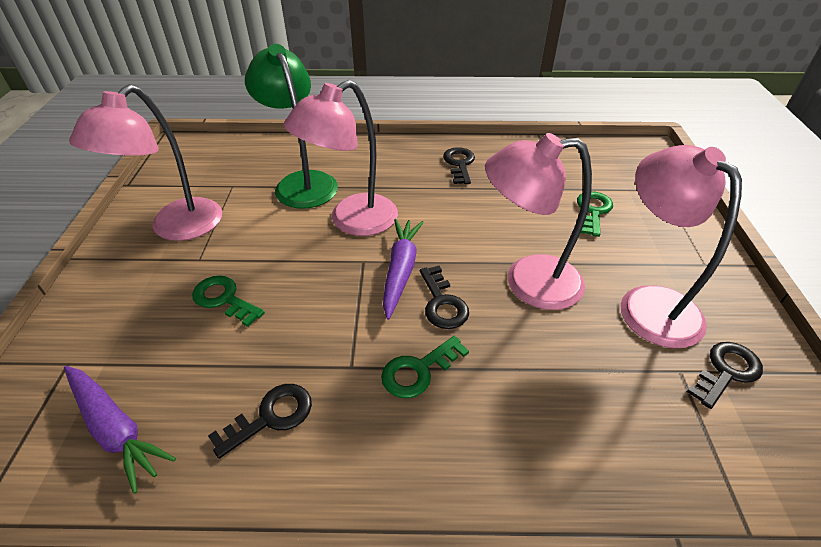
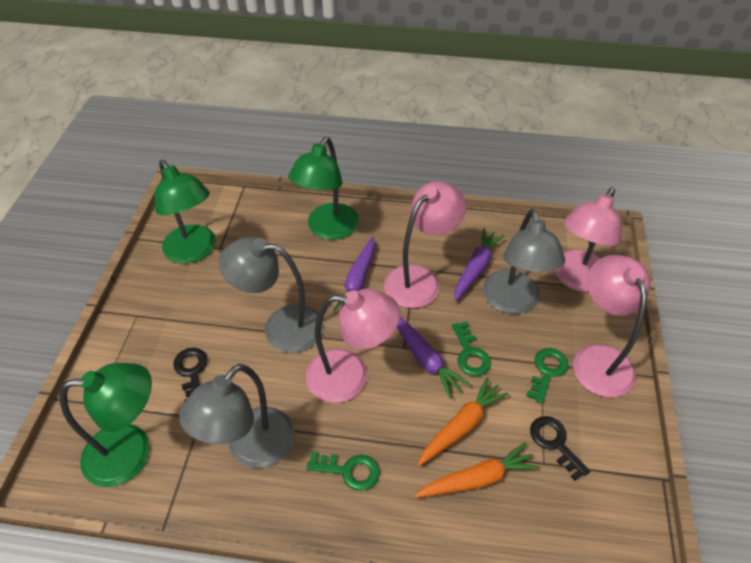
black key: [208,384,312,459] [420,266,469,329] [443,147,475,184] [687,342,763,409] = 4 -> [173,348,207,401] [530,416,590,481] = 2
green lamp: [245,44,338,209] = 1 -> [59,363,152,487] [155,160,216,264] [288,137,359,240] = 3
grey lamp: none = 0 -> [179,364,294,468] [218,237,324,353] [483,209,565,314] = 3
orange carrot: none = 0 -> [414,442,539,498] [417,377,509,466] = 2
purple carrot: [64,366,176,494] [383,219,424,320] = 2 -> [333,236,375,312] [397,317,470,399] [455,228,505,301] = 3

